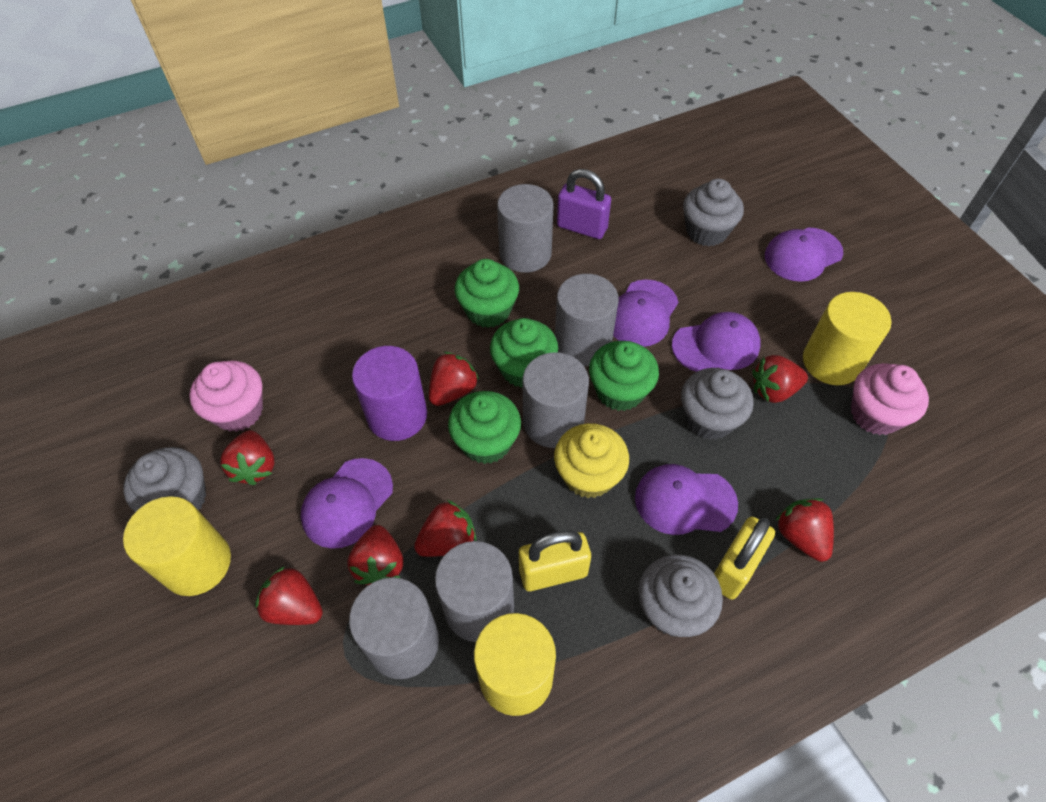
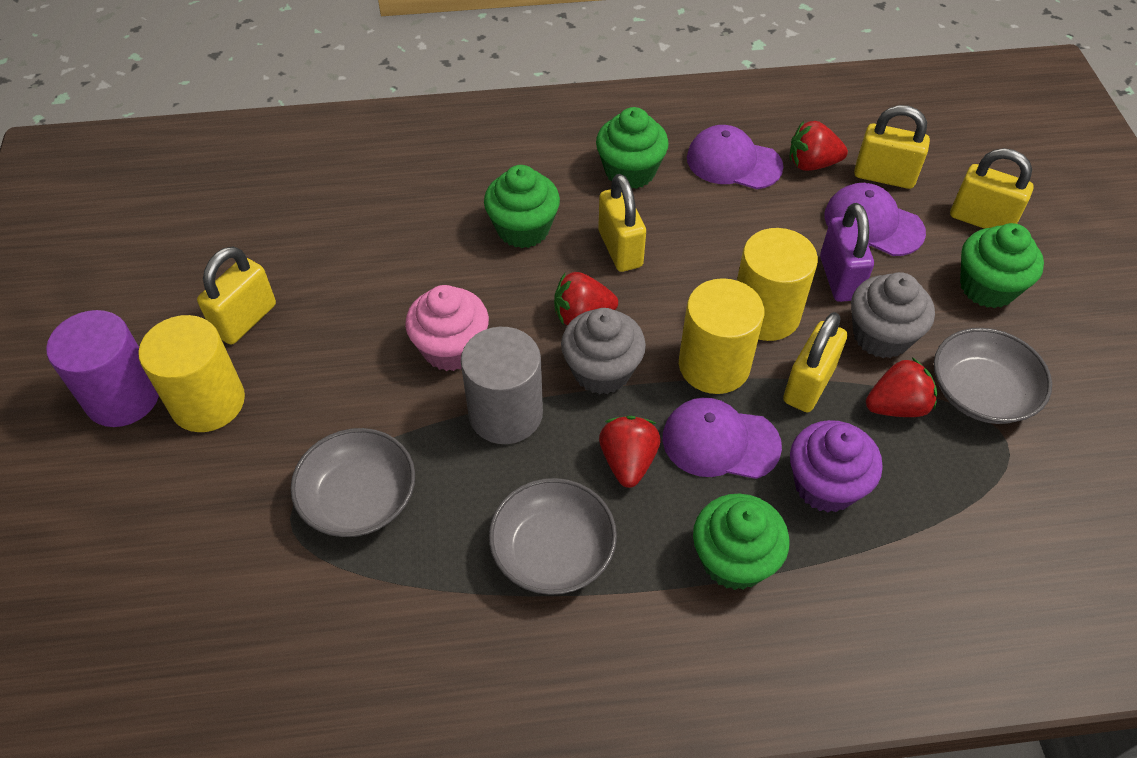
grey bowl: none = 0 -> [291,428,415,537] [489,478,617,595] [934,328,1052,424] = 3
grey cupcake: [123,447,206,512] [638,554,723,637] [681,368,754,440] [683,179,744,246] = 4 -> [561,308,646,394] [851,272,935,358] = 2
grey cylinder: [349,577,439,679] [435,541,514,642] [497,184,554,273] [523,352,589,448] [555,274,619,366] = 5 -> [461,327,543,444] = 1
pink cupcake: [189,360,263,432] [851,363,929,435] = 2 -> [405,285,489,371] = 1
purple cap: [300,458,393,549] [613,279,678,347] [635,464,738,535] [672,312,761,372] [765,227,843,282] = 5 -> [663,398,782,479] [687,125,784,189] [824,183,926,256] = 3
purple cupcake: none = 0 -> [790,420,883,512] = 1
red strawberry: [220,430,275,485] [255,566,323,625] [347,525,403,585] [414,500,476,557] [429,352,479,406] [752,355,808,403] [775,498,834,562] = 7 -> [554,272,618,325] [599,416,660,488] [790,121,848,171] [866,358,937,417] = 4
yellow cupcake: [554,423,629,498] = 1 -> none = 0
yellow padlock: [519,531,591,591] [714,517,775,600] = 2 -> [197,246,276,345] [598,174,646,272] [783,312,847,412] [854,105,930,189] [950,148,1034,229] = 5

